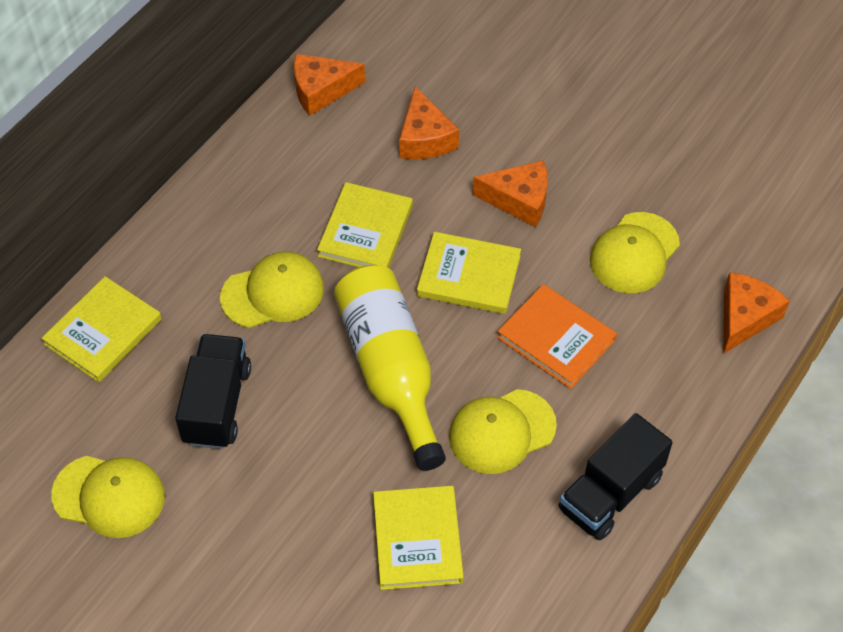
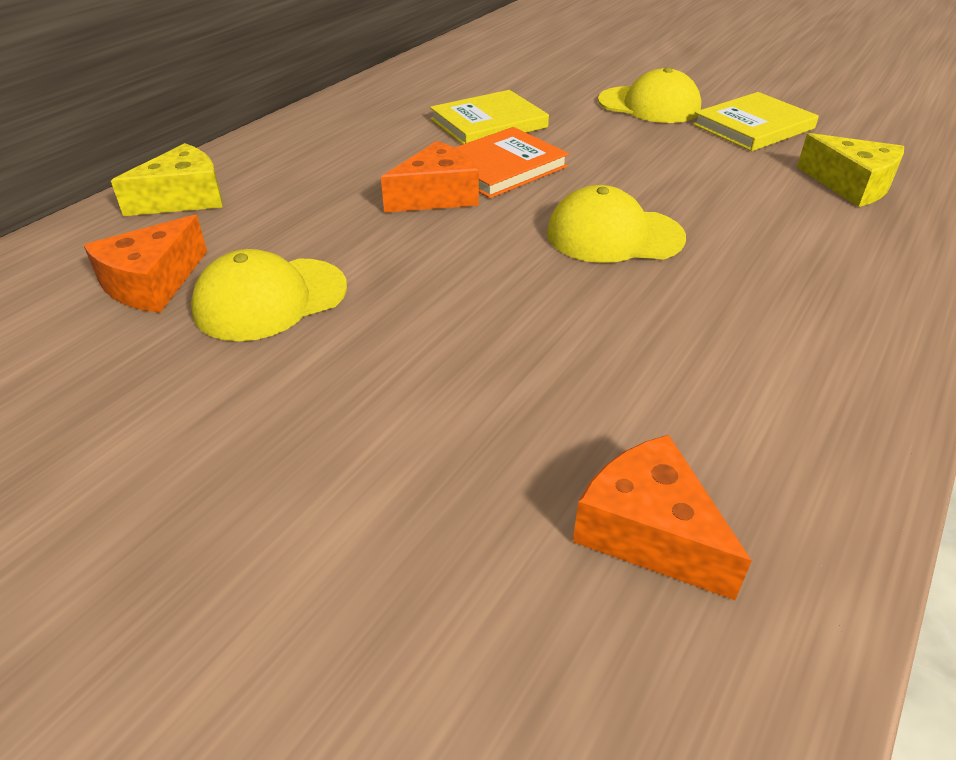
black truck: [175,334,251,449] [558,413,673,540] = 2 -> none = 0
orange cheese: [294,54,365,116] [399,86,459,159] [472,160,548,227] [723,272,790,354] = 4 -> [84,215,207,313] [381,141,479,213] [573,435,752,600] = 3
yellow book: [41,276,162,382] [317,182,413,268] [373,486,464,590] [417,232,521,314] = 4 -> [430,90,549,144] [693,92,819,151] = 2
yellow bottle: [334,265,446,471] = 1 -> none = 0
yellow cap: [51,456,165,538] [220,252,324,328] [449,389,557,474] [590,212,680,293] = 4 -> [191,249,347,341] [547,185,686,263] [598,67,701,123] = 3
yellow cheese: none = 0 -> [111,143,223,216] [797,133,904,207] = 2

